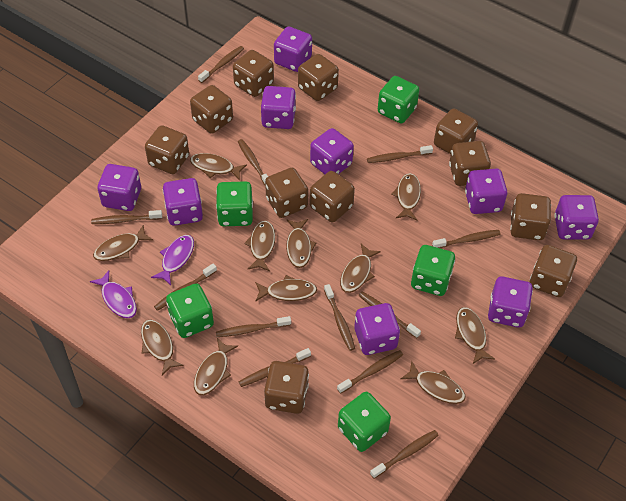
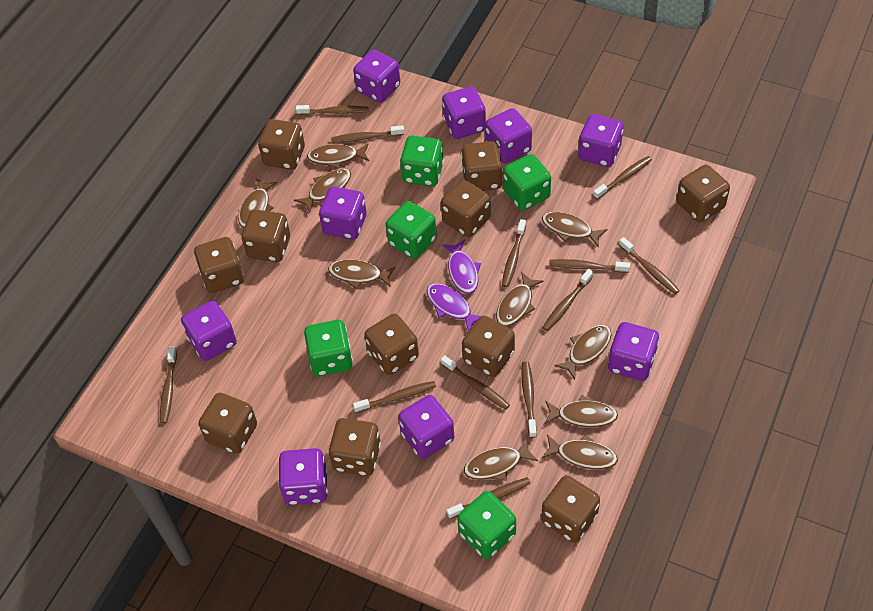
brown fish: [93,225,153,261] [141,319,184,375] [190,153,247,180] [194,338,238,395] [244,221,275,271] [255,275,317,302] [286,219,316,268] [340,244,381,293] [391,173,421,220] [401,361,466,404] [455,307,495,364] = 11 -> [238,178,277,228] [294,168,351,213] [307,143,369,169] [328,259,396,289] [464,439,538,481] [496,272,544,327] [542,212,608,248] [542,434,618,469] [545,395,618,427] [554,325,612,380] = 10

